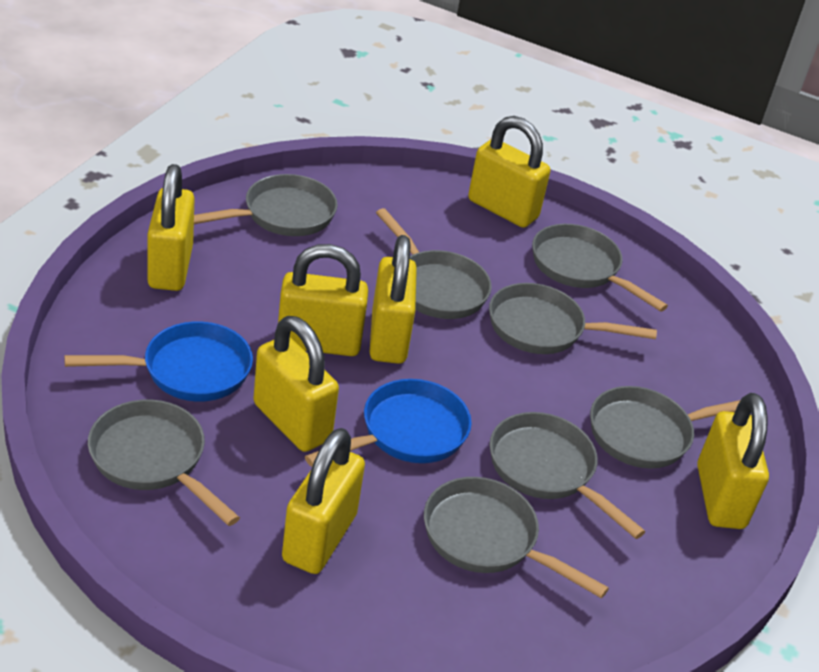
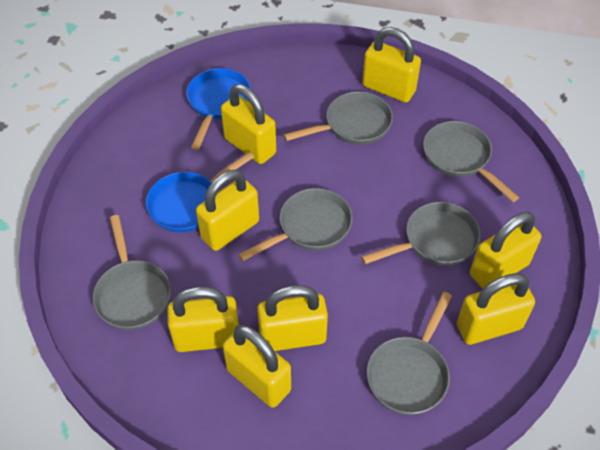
grey pan: [88,400,240,526] [194,174,338,236] [376,208,492,319] [424,477,609,598] [489,283,657,354] [490,412,646,539] [532,224,668,312] [590,386,740,469] = 8 -> [93,215,171,330] [238,188,353,261] [284,92,393,145] [361,202,481,266] [367,292,452,415] [423,121,519,202] = 6
yellow padlock: [147,164,195,291] [253,316,339,452] [278,244,368,356] [282,428,365,574] [370,235,417,364] [468,116,550,228] [697,393,769,529] = 7 -> [167,287,239,352] [196,170,259,251] [221,84,276,164] [223,325,291,408] [257,285,328,351] [362,27,421,103] [457,273,535,345] [470,212,541,289] = 8

